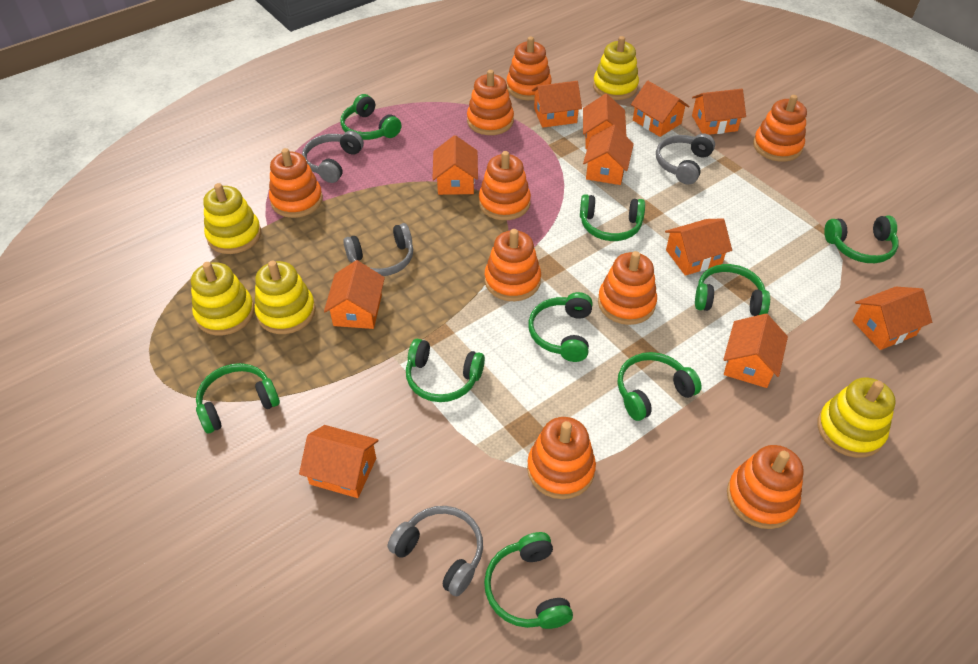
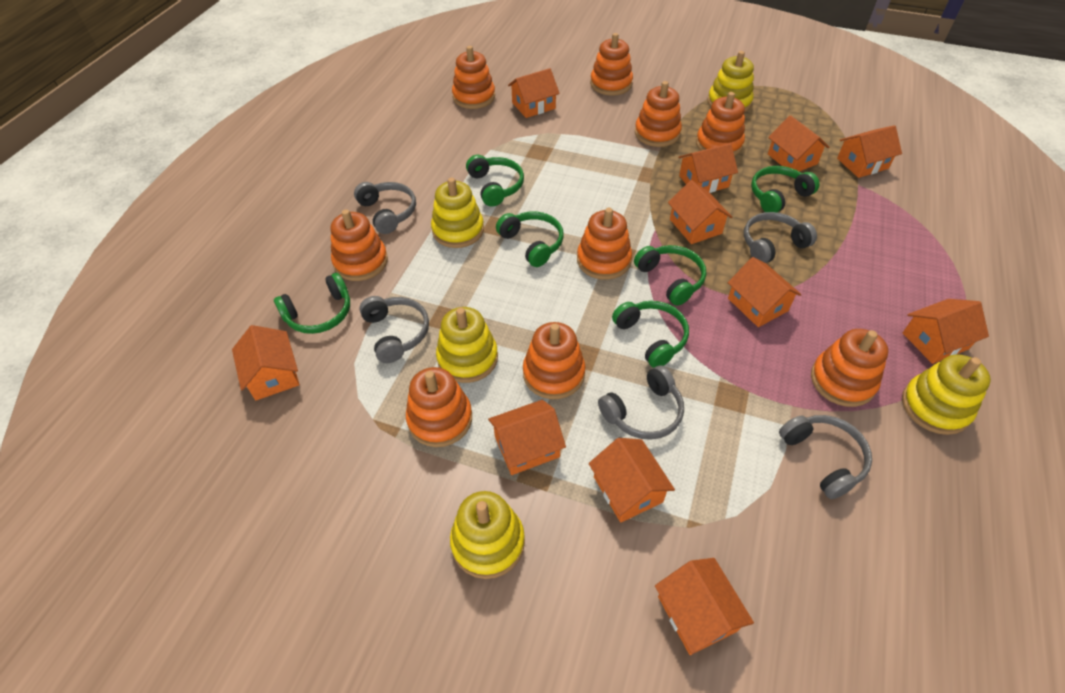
green headphones: [196,363,280,433] [340,94,401,140] [406,339,485,402] [484,532,573,629] [528,292,593,362] [580,194,645,241] [617,352,702,421] [695,264,770,316] [824,216,899,263] = 9 -> [274,273,350,334] [466,155,524,207] [496,212,564,267] [612,301,689,368] [634,245,706,306] [751,166,820,213] = 6
grey headphones: [302,131,364,183] [343,223,413,276] [388,506,483,597] [656,133,715,184] = 4 -> [354,182,416,234] [359,296,429,363] [598,365,684,440] [744,212,817,263] [779,415,872,499] = 5

